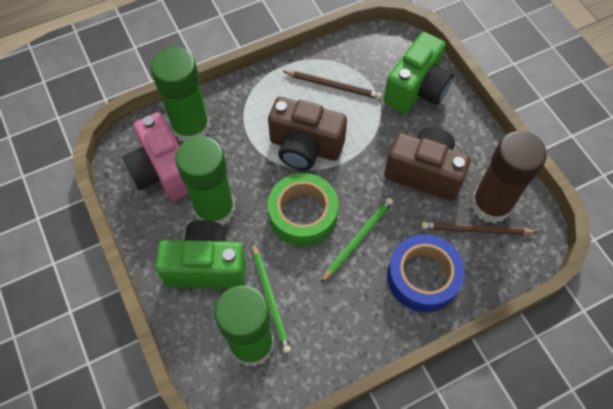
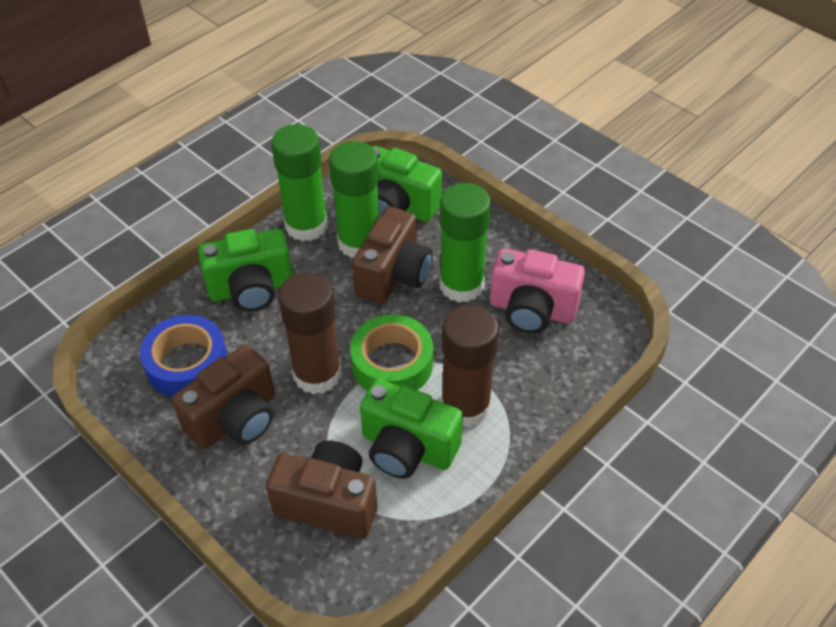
brown camera: [268,97,347,170] [384,127,470,201] = 2 -> [172,345,275,449] [266,440,377,539] [352,207,433,304] = 3
brown glue stick: [471,131,547,223] = 1 -> [278,272,342,395] [441,305,499,428] = 2
brown pencil: [283,71,382,99] [422,222,537,235] = 2 -> none = 0
green camera: [156,220,246,289] [383,32,454,114] = 2 -> [198,229,293,312] [360,379,463,479] [372,146,442,222] = 3
green pencil: [252,242,291,353] [321,198,393,283] = 2 -> none = 0

